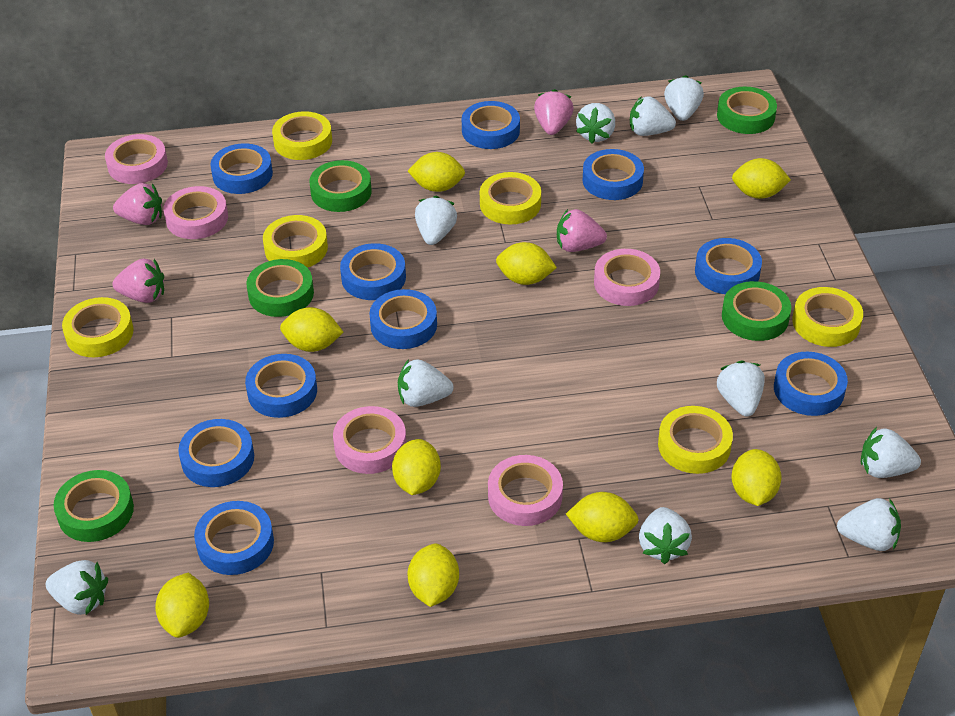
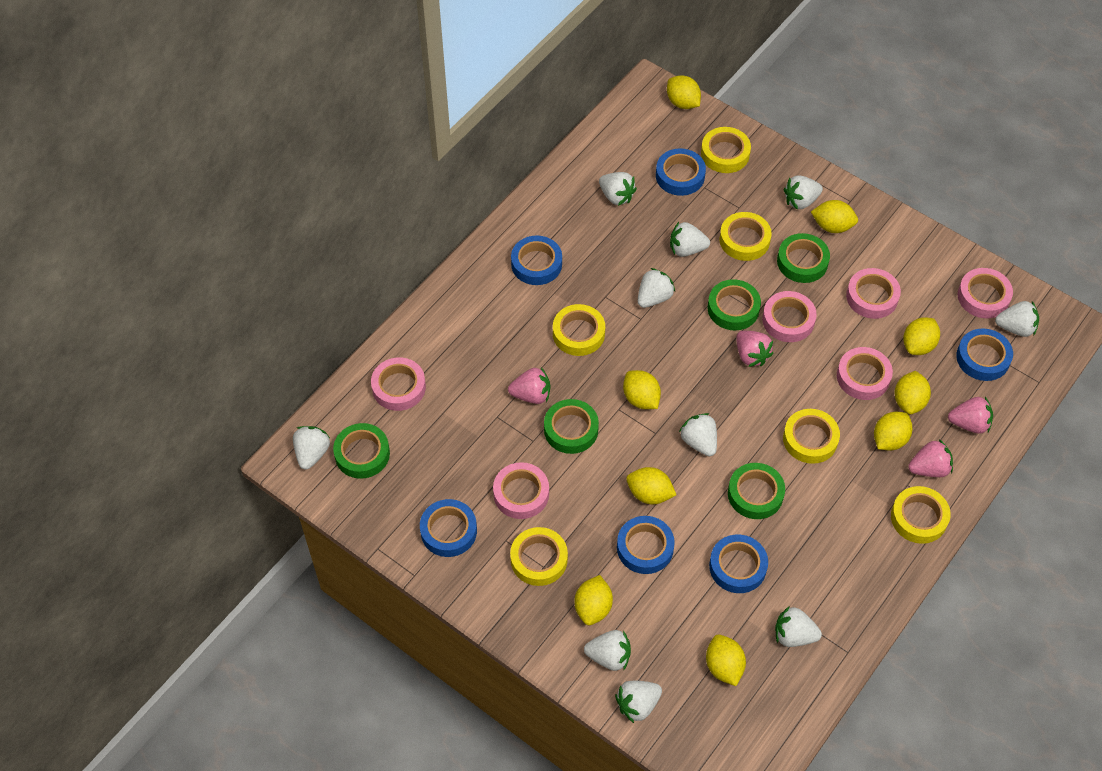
blue tape: [178,419,254,487] [194,501,274,575] [210,143,273,194] [245,354,317,418] [340,243,406,300] [369,289,437,349] [462,101,520,149] [583,149,644,200] [695,238,762,294] [774,352,848,416] = 10 -> [420,499,477,557] [511,235,562,285] [617,516,675,574] [656,149,706,196] [709,534,768,593] [956,328,1013,381] = 6
pink tape: [105,134,168,184] [163,186,228,239] [333,406,406,474] [488,455,563,526] [594,249,660,306] = 5 -> [371,357,426,411] [493,462,549,519] [762,291,817,342] [837,347,893,400] [846,268,901,319] [958,268,1013,318] = 6

